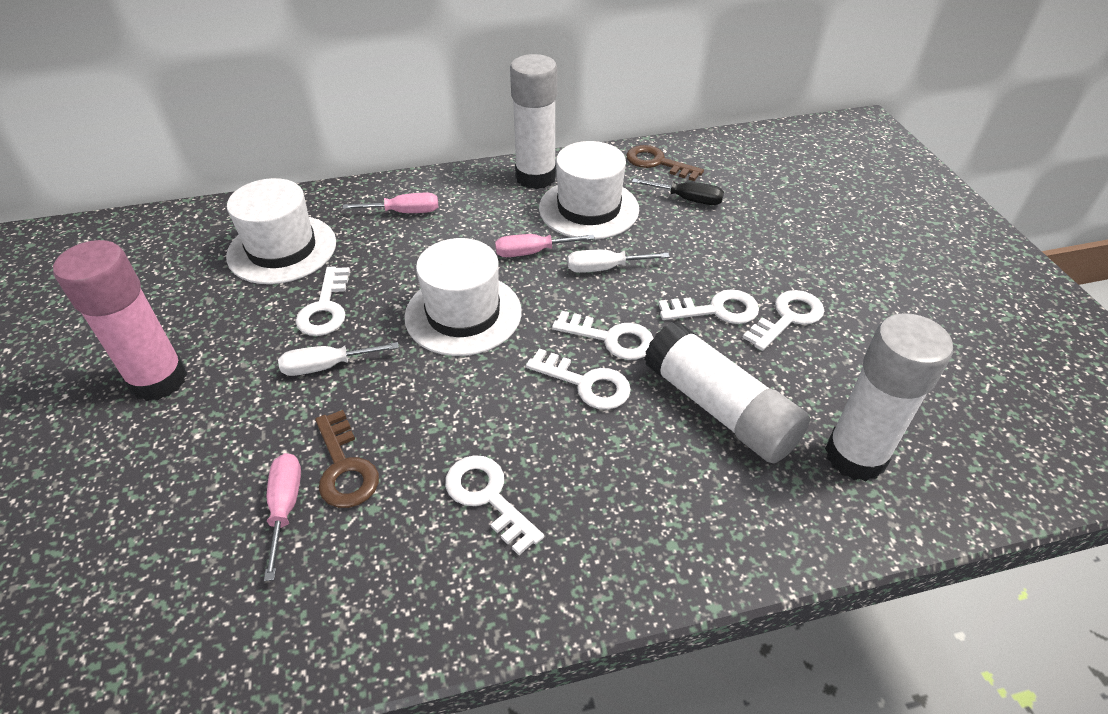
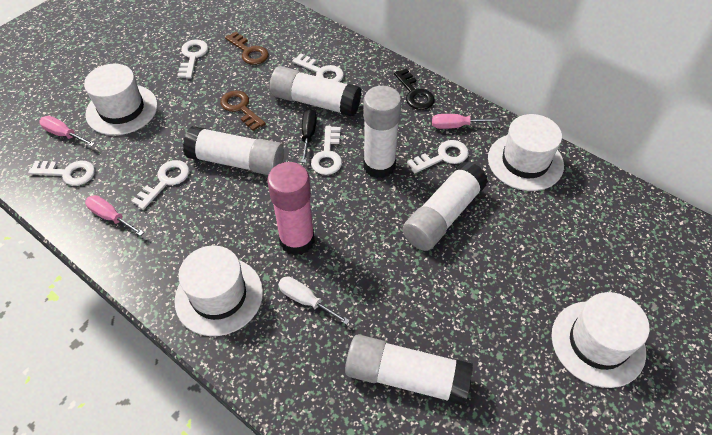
black key: none = 0 -> [394,69,435,110] = 1
white glue stick: [510,54,557,189] [644,321,810,463] [825,313,953,481] = 3 -> [183,126,284,175] [270,66,361,117] [345,334,473,406] [363,86,401,178] [403,161,488,251] = 5
white hat: [226,178,336,284] [404,238,522,356] [539,141,639,240] = 3 -> [84,64,158,135] [174,246,263,336] [488,114,564,191] [552,292,649,388] = 4
white screwdriver: [278,342,399,376] [568,250,670,273] = 2 -> [278,276,350,325] = 1

